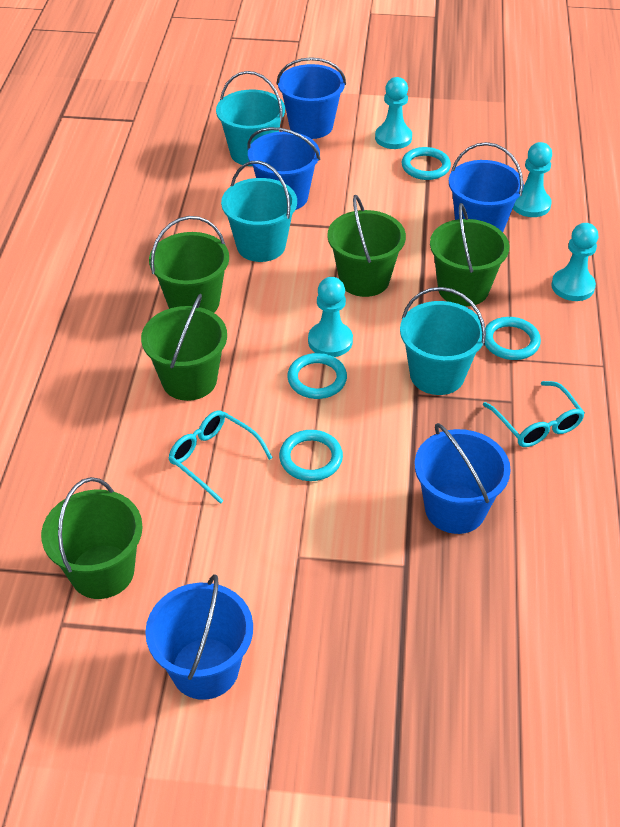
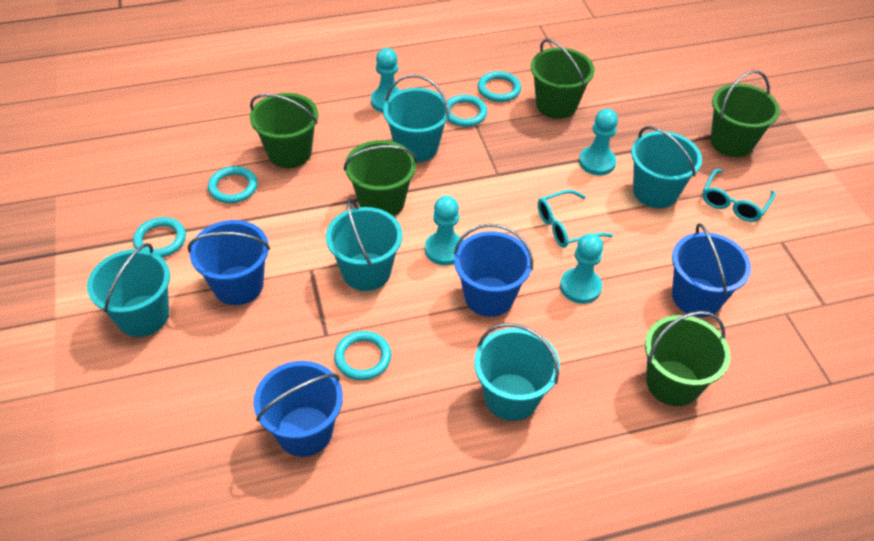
blue bucket: [145,574,253,700] [248,127,320,210] [277,57,346,139] [415,423,511,534] [449,142,524,232] = 5 -> [188,220,270,305] [253,361,343,457] [454,223,533,317] [672,223,751,317] = 4
turquoise bucket: [216,71,285,166] [221,161,297,262] [400,287,486,395] = 3 -> [87,243,170,337] [326,198,403,291] [383,74,450,162] [474,323,560,421] [631,126,702,208] = 5
turquoise ring: [279,430,343,481] [287,353,347,399] [401,147,451,180] [485,317,541,360] = 4 -> [133,217,186,257] [208,166,257,203] [334,331,391,380] [447,95,487,127] [478,71,521,102] = 5

